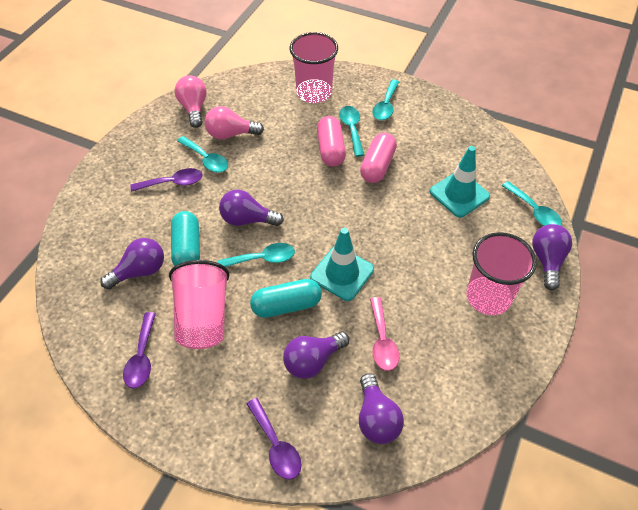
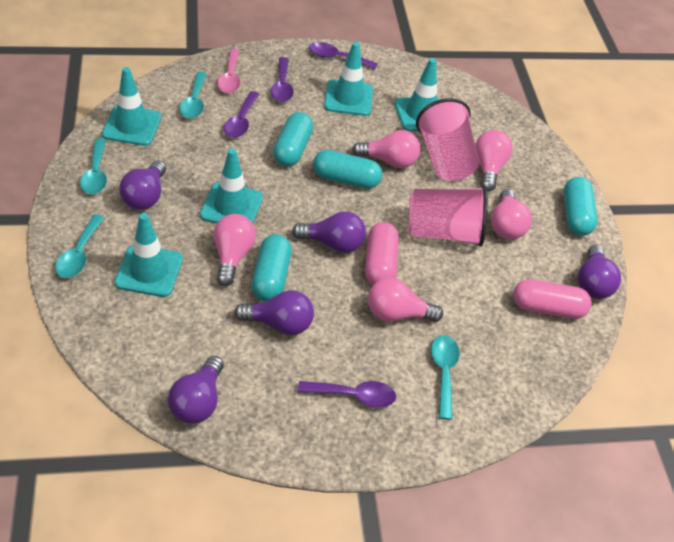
pink cup: [169,260,230,349] [290,32,338,103] [466,232,537,315] = 3 -> [408,186,488,247] [416,98,479,181] = 2
pink light bulb: [175,75,207,128] [205,106,264,139] = 2 -> [213,214,256,286] [352,130,420,168] [368,278,443,322] [475,130,513,191] [491,189,532,239] = 5
purple spoon: [123,312,156,389] [131,168,203,192] [246,398,302,480] = 3 -> [224,91,260,138] [270,57,294,102] [298,381,396,408] [309,42,378,69] = 4
turquoise capsule: [171,211,200,266] [250,279,322,318] = 2 -> [251,234,292,301] [273,112,313,167] [313,150,382,189] [564,177,598,236] = 4
turquoise spoon: [177,136,228,173] [217,243,295,267] [339,106,364,157] [372,80,399,120] [502,181,562,226] = 5 -> [55,214,104,278] [80,138,107,194] [179,72,207,119] [431,335,460,420] = 4
turquoise traffic cone: [310,228,374,301] [430,146,490,218] = 2 -> [102,67,162,146] [114,213,183,297] [200,149,263,224] [324,42,373,116] [394,58,439,131] = 5

